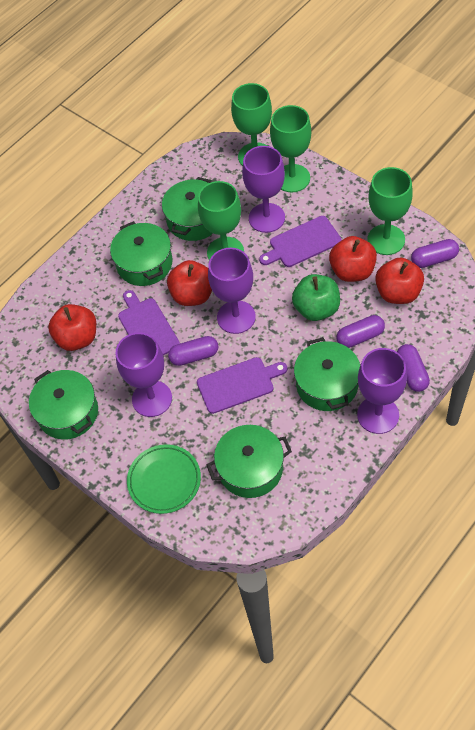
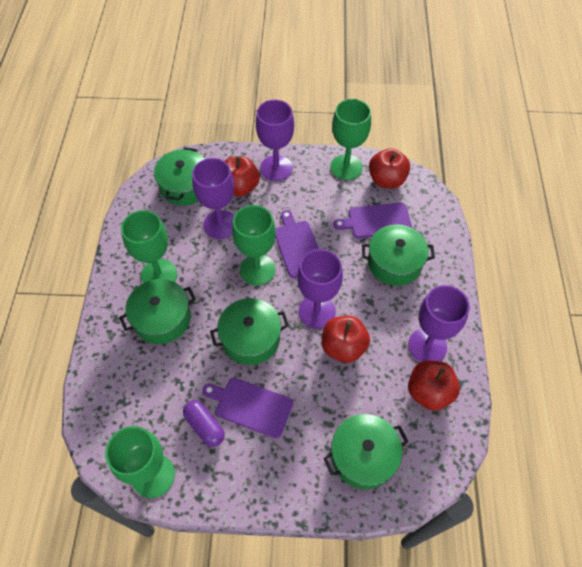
green apple: [292,274,340,321] = 1 -> none = 0
green plate: [127,444,201,514] = 1 -> none = 0
purple capsule: [168,336,218,366] [337,315,385,348] [397,344,430,392] [411,239,459,268] = 4 -> [183,400,225,447] = 1

